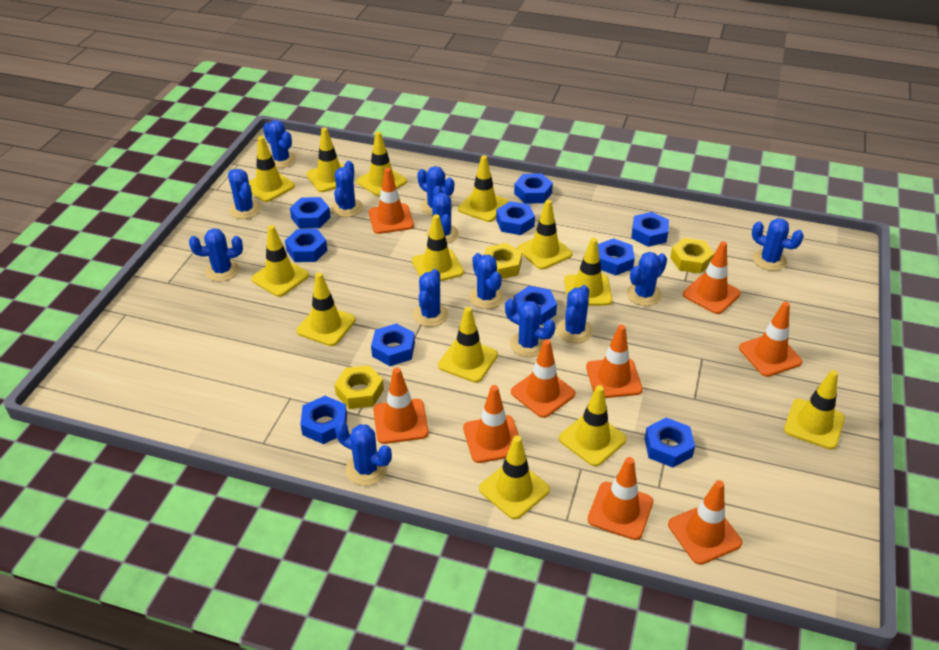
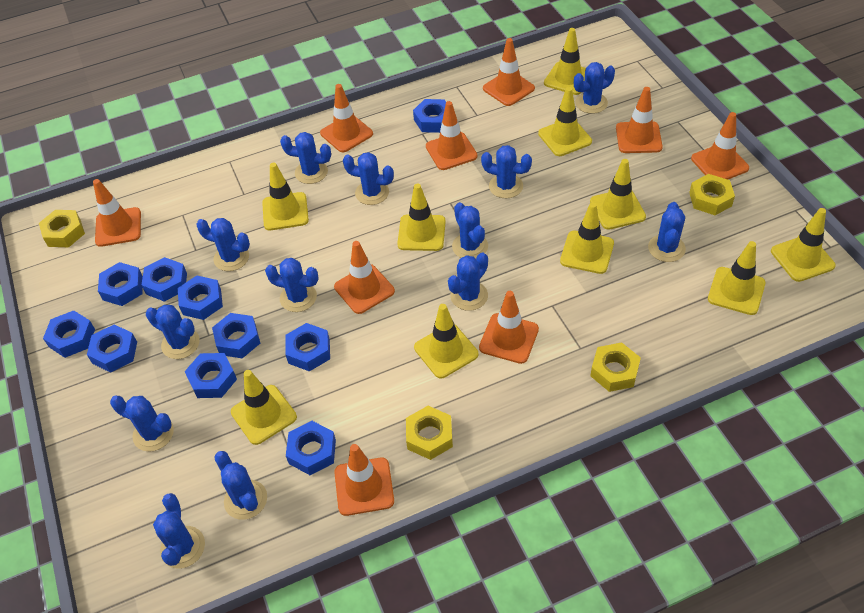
yellow nut: [334,365,384,409] [484,243,522,279] [670,238,714,274] = 3 -> [39,210,85,247] [406,406,453,460] [591,342,641,392] [689,174,735,215] = 4
yellow traffic cone: [249,136,295,202] [251,225,309,297] [296,272,356,346] [306,127,354,192] [357,131,407,197] [412,214,464,281] [438,307,498,383] [458,155,508,222] [479,435,550,519] [518,200,572,269] [559,385,627,466] [564,238,612,306] [784,370,845,450] = 13 -> [231,370,297,445] [262,163,309,230] [397,184,446,251] [414,304,478,378] [538,87,592,156] [544,28,586,95] [560,203,614,274] [590,159,646,230] [708,241,766,315] [771,208,836,282] = 10

